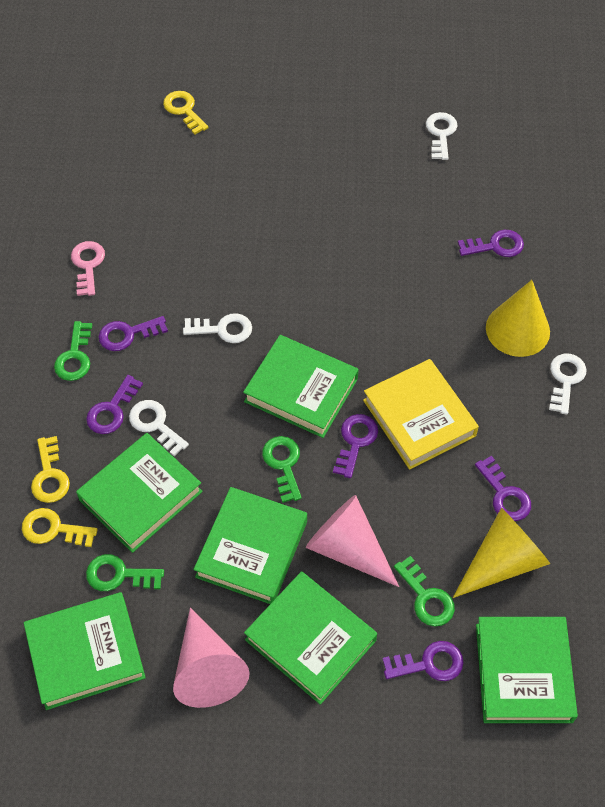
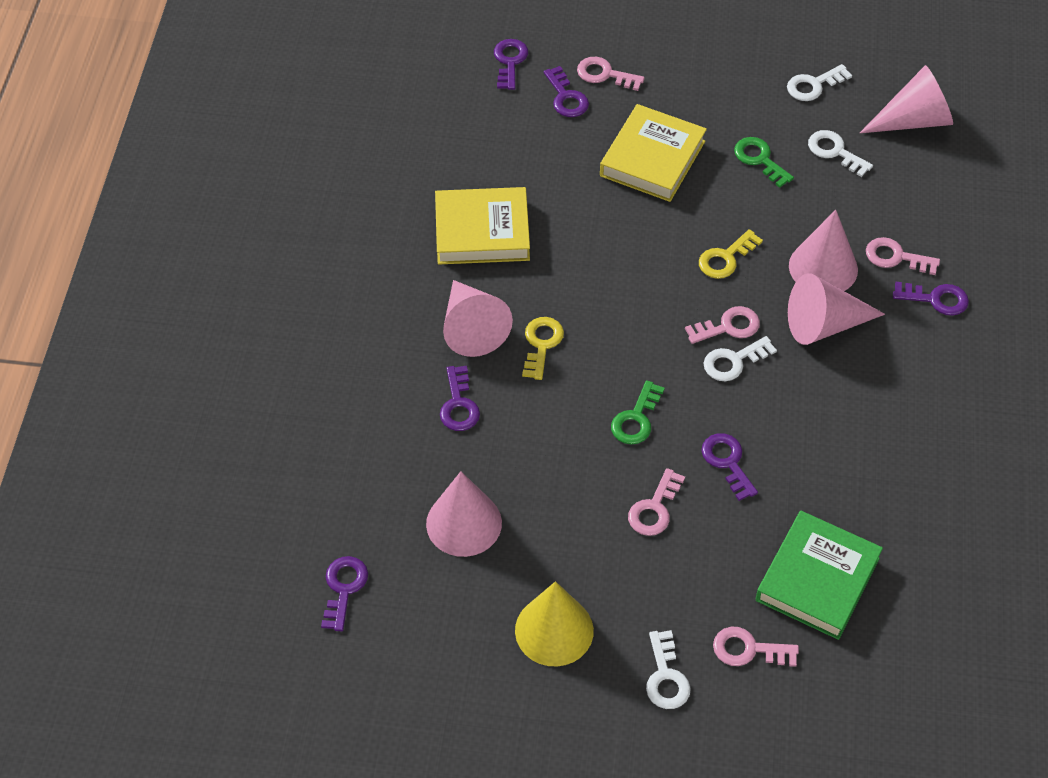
green book: [24,592,146,710] [76,433,203,553] [193,487,307,604] [243,335,359,438] [244,571,377,705] [476,617,578,723] = 6 -> [756,511,883,640] = 1
green key: [54,321,92,381] [86,554,164,591] [262,436,302,503] [394,556,455,626] = 4 -> [611,380,665,445] [734,137,794,188] = 2
pink cone: [173,608,250,708] [306,495,399,587] = 2 -> [426,471,502,557] [443,280,513,357] [788,273,885,345] [789,210,858,291] [860,65,953,133] = 5
pink key: [71,241,105,296] = 1 -> [577,57,645,91] [628,468,685,536] [685,306,760,344] [713,627,799,667] [866,237,940,275] = 5
yellow book: [363,359,479,470] = 1 -> [435,187,530,264] [600,104,707,202] = 2
yellow cone: [453,508,550,598] [486,280,550,357] = 2 -> [515,581,594,666] = 1
yellow key: [22,508,98,547] [31,436,70,503] [163,91,209,135] = 3 -> [522,317,564,380] [699,229,763,279] = 2

